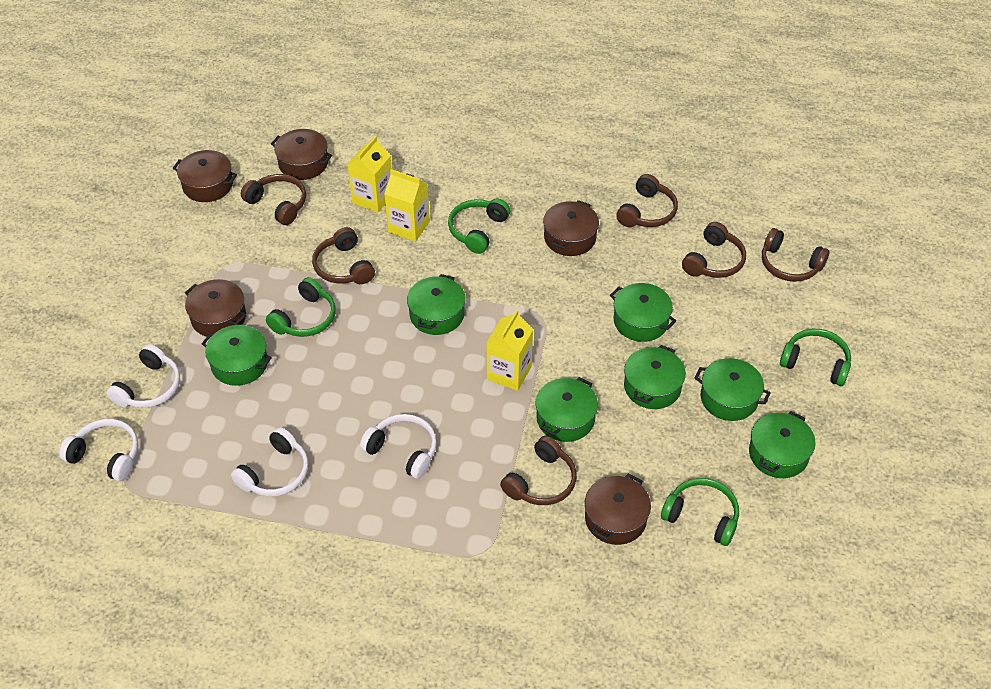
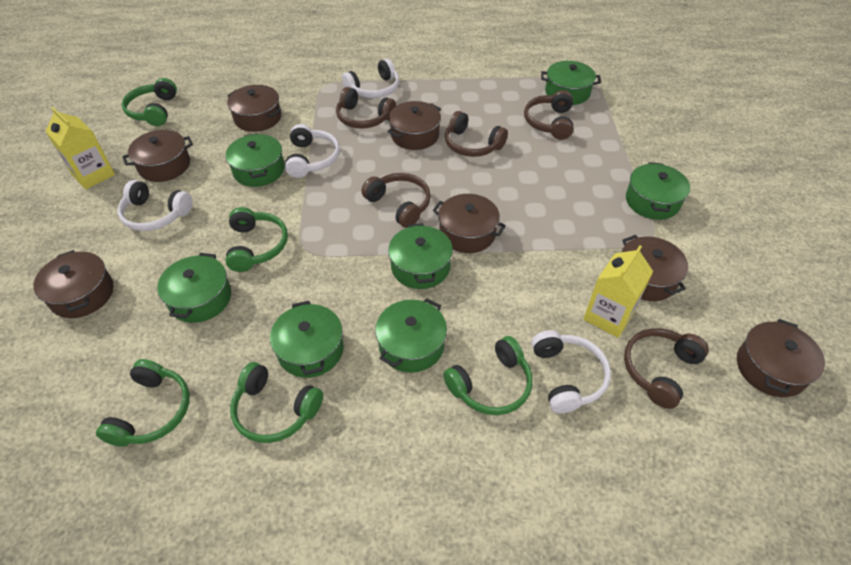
brown headphones: [241,174,306,225] [312,227,375,284] [500,436,577,505] [616,174,678,227] [682,222,746,278] [762,228,829,282] = 6 -> [336,87,396,128] [361,173,431,228] [445,111,508,157] [524,90,573,140] [624,328,709,409] = 5
brown pot: [173,150,237,202] [185,279,246,338] [271,129,332,180] [543,200,599,256] [585,474,651,545] = 5 -> [33,250,114,318] [122,130,193,182] [227,85,281,132] [388,101,441,150] [433,194,506,253] [622,235,688,301] [737,319,825,397] = 7
green headphones: [266,277,335,337] [448,199,511,254] [661,478,739,546] [780,329,851,386] = 4 -> [96,359,190,447] [122,78,177,126] [226,207,288,272] [230,362,323,443] [443,336,533,415] = 5
yellow carton: [347,136,392,213] [384,169,430,242] [486,310,533,391] = 3 -> [45,107,115,189] [583,246,653,338] = 2

